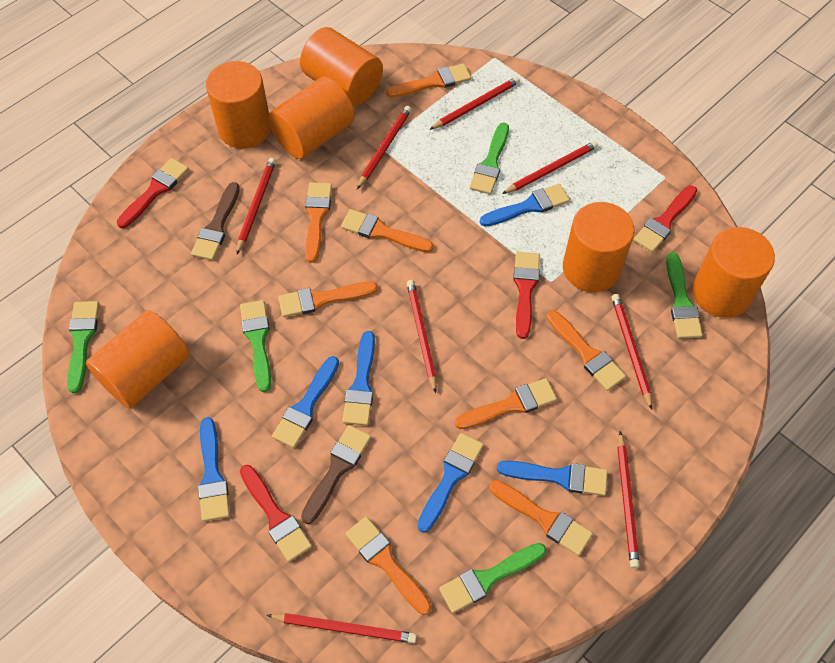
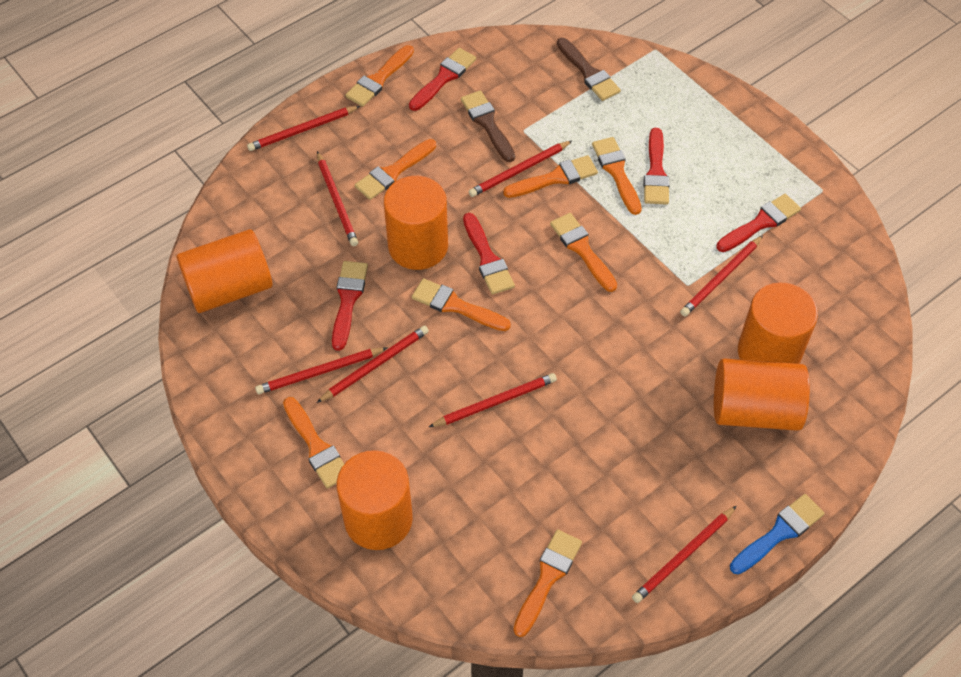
blue brush: [198,417,230,521] [272,356,339,448] [342,331,375,426] [417,433,484,533] [480,184,570,227] [497,461,608,496] = 6 -> [730,494,825,574] = 1
green brush: [67,301,99,393] [240,300,271,392] [439,543,546,613] [470,123,509,194] [666,253,703,339] = 5 -> none = 0
orange cylinder: [86,310,190,409] [206,61,271,149] [268,77,355,159] [300,27,383,106] [563,202,635,292] [693,227,775,318] = 6 -> [176,229,273,313] [337,450,413,550] [384,176,448,270] [714,358,810,431] [738,282,818,364] = 5
red brush: [117,158,189,228] [240,465,312,562] [513,252,540,339] [633,185,697,252] = 4 -> [332,261,368,351] [409,48,476,111] [463,213,515,295] [644,128,670,205] [716,194,801,252] = 5

